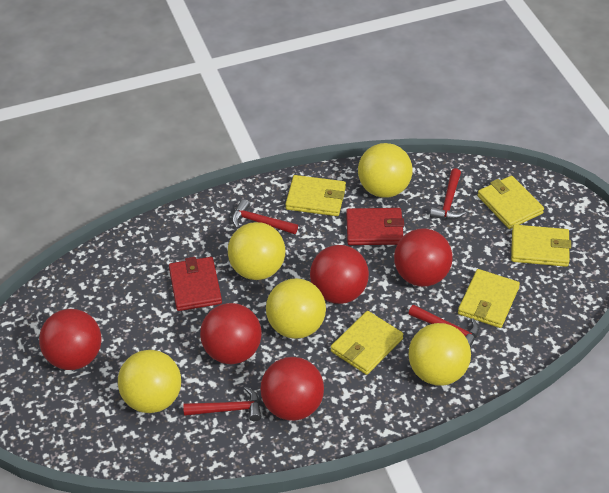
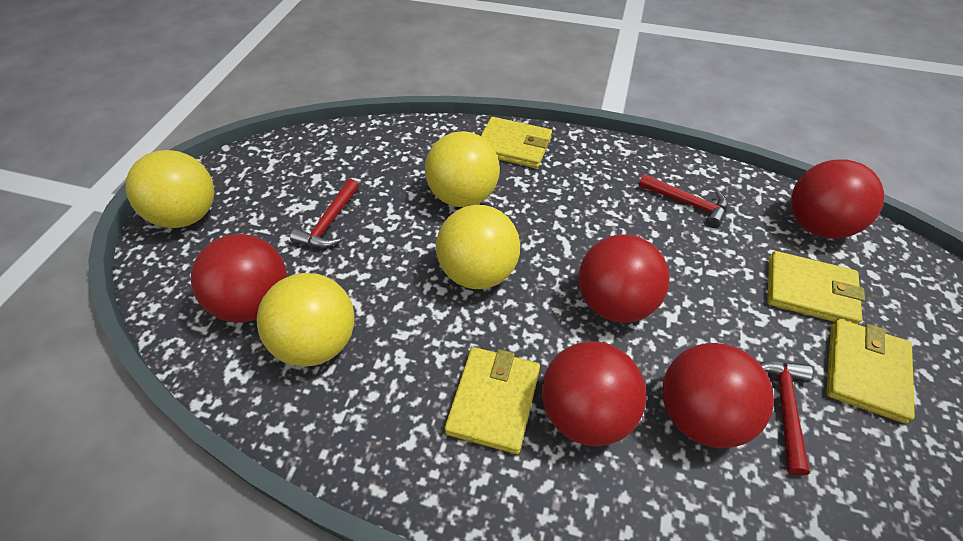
red hammer: [183,386,261,421] [232,199,298,234] [408,305,479,347] [430,168,466,220] = 4 -> [290,179,359,248] [639,174,728,228] [759,361,813,476] = 3
red wallet: [169,257,222,311] [346,208,404,245] = 2 -> none = 0
yellow ball: [118,350,181,413] [228,222,285,280] [266,278,326,339] [358,143,413,198] [409,323,471,386] = 5 -> [125,150,214,228] [257,273,355,367] [425,131,500,207] [436,205,520,289] = 4
yellow wallet: [285,175,346,216] [331,311,404,375] [458,269,520,328] [478,176,544,229] [511,225,571,267] = 5 -> [444,347,540,454] [481,117,552,168] [767,251,865,325] [826,319,915,424] = 4

